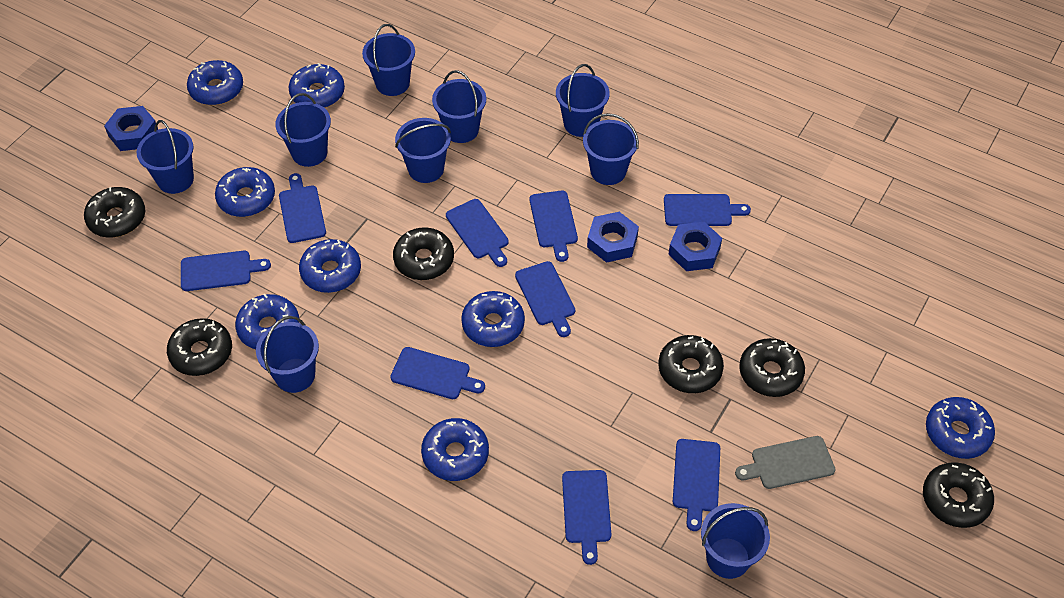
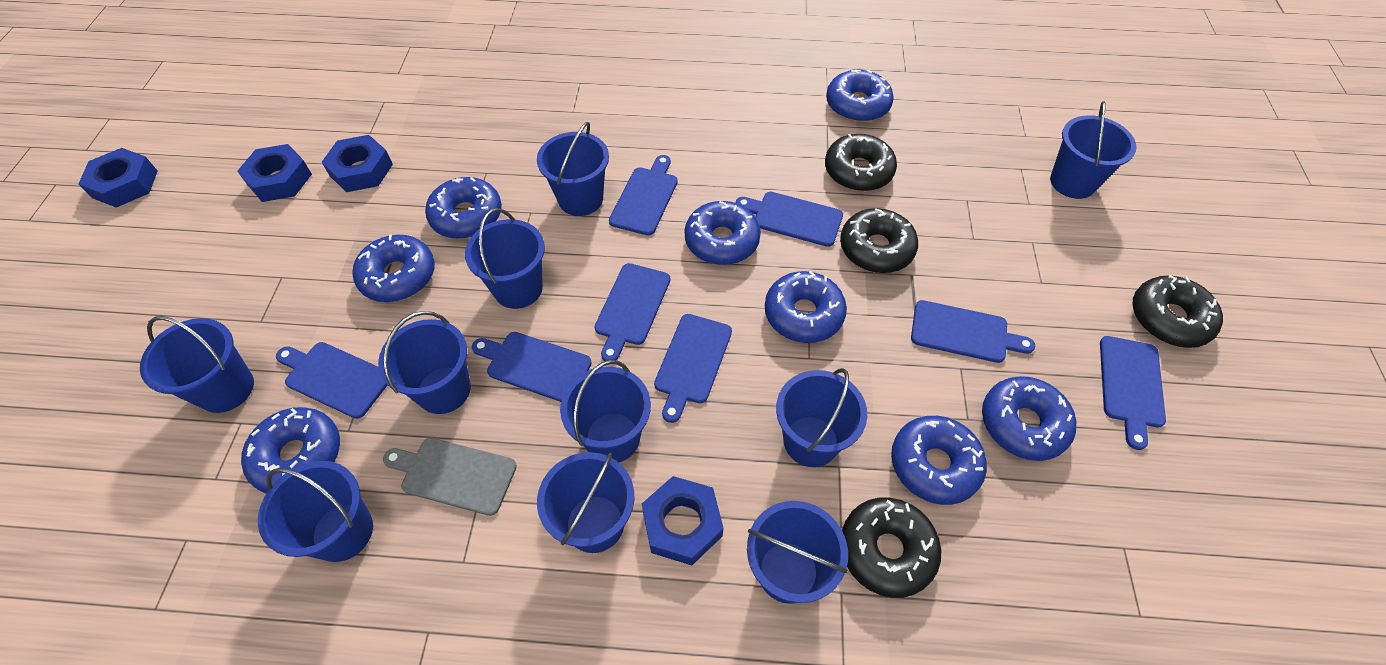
black donut: [84,187,145,238] [167,318,232,376] [393,227,454,280] [658,335,724,393] [739,338,805,397] [923,462,994,528] = 6 -> [825,134,897,191] [840,208,918,273] [842,498,941,598] [1132,275,1223,348] = 4
blue bucket: [137,120,194,194] [256,316,319,393] [275,93,331,167] [362,24,415,96] [395,118,451,183] [432,70,486,143] [556,64,610,137] [583,113,639,185] [701,503,770,579] = 9 -> [140,316,254,413] [258,461,373,562] [378,311,471,414] [465,208,545,309] [537,122,609,216] [537,452,635,553] [560,360,651,462] [747,501,848,604] [776,368,867,467] [1050,101,1137,199] = 10
blue cutting board: [181,251,271,291] [279,173,326,243] [390,347,485,399] [446,199,509,267] [515,261,575,337] [529,191,578,262] [562,470,611,565] [664,194,751,226] [673,439,720,531] = 9 -> [276,342,388,419] [472,332,592,402] [595,263,670,361] [609,155,678,235] [654,314,732,423] [736,192,843,247] [911,300,1035,363] [1100,336,1166,450] = 8
blue nut: [104,106,158,151] [587,212,639,263] [668,222,722,271] = 3 -> [79,148,158,208] [237,144,312,202] [322,135,393,192] [642,476,724,565] = 4

